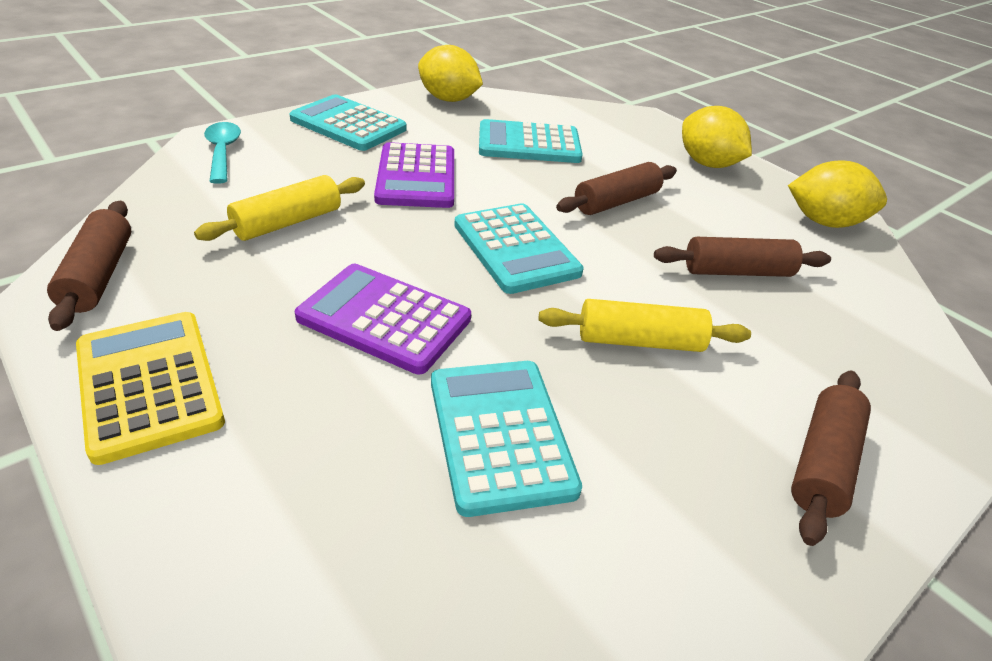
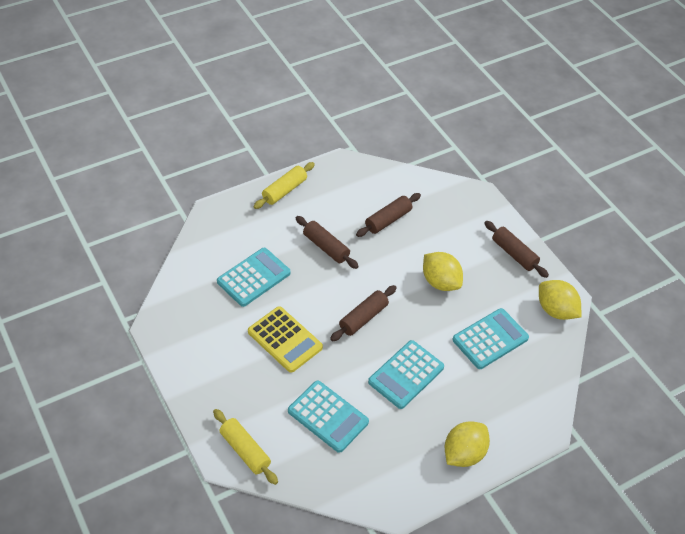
purple calculator: [295,264,471,374] [374,142,454,208] = 2 -> none = 0
turquoise spoon: [204,122,241,184] = 1 -> none = 0

